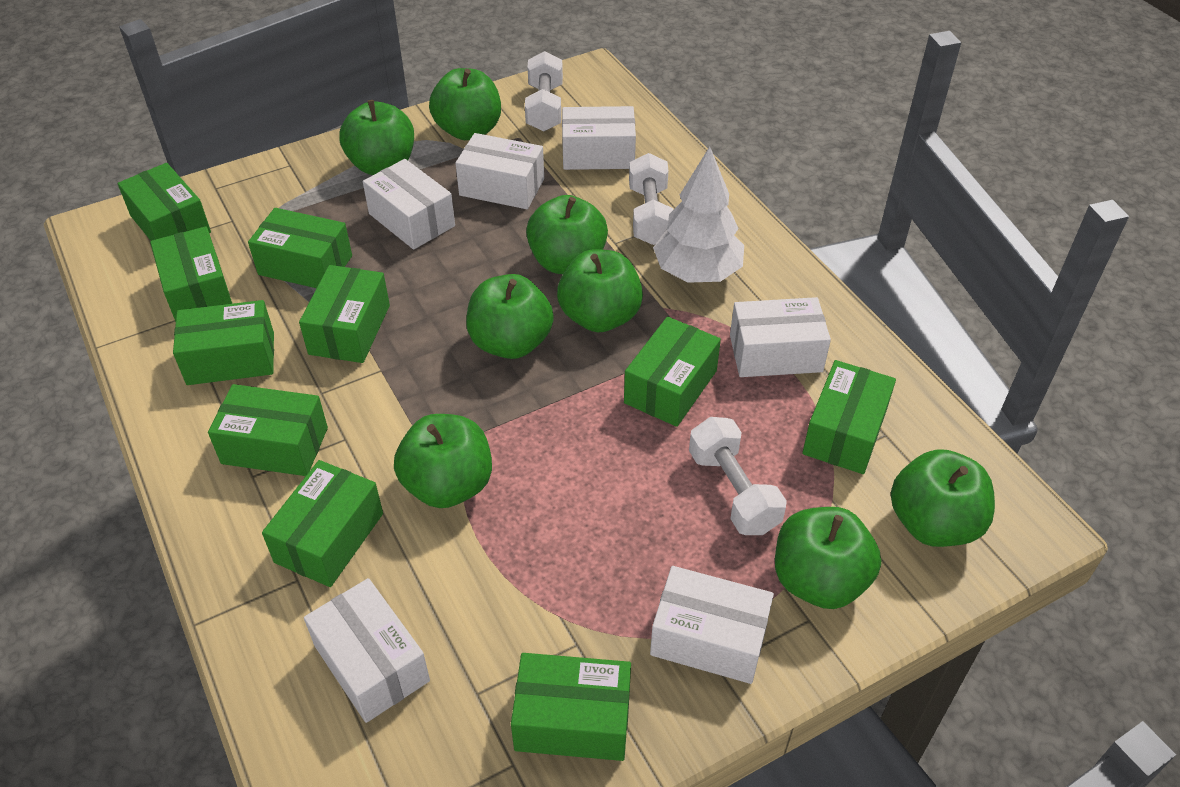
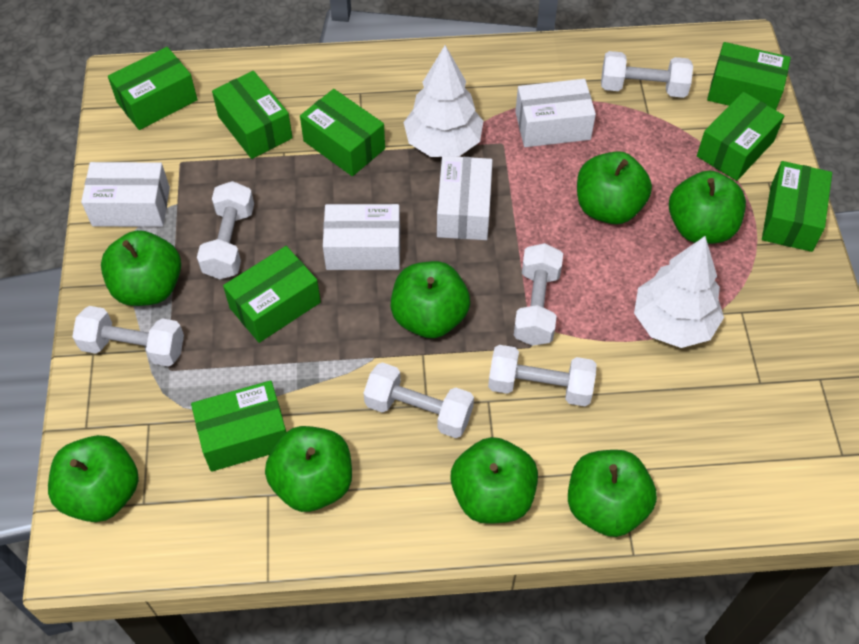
green box: [117,163,211,241] [150,226,232,322] [173,300,274,385] [208,384,328,476] [248,208,352,288] [262,460,383,587] [299,265,390,363] [511,653,631,761] [624,317,721,427] [802,360,896,474] = 10 -> [108,47,198,130] [191,380,286,472] [212,71,293,159] [223,246,321,343] [300,89,385,176] [697,92,784,181] [707,42,791,110] [762,161,832,252] = 8
white box: [304,578,430,723] [363,159,455,250] [455,133,544,209] [562,106,636,170] [650,566,774,684] [730,297,831,377] = 6 -> [81,162,170,227] [323,204,400,270] [437,156,493,240] [515,79,596,147] = 4
white dumbbell: [525,51,563,131] [629,153,673,245] [689,417,787,535] = 3 -> [72,306,184,367] [197,181,254,279] [363,362,474,438] [488,345,596,406] [514,243,563,346] [601,51,693,98] = 6
white tree: [653,146,744,283] = 1 -> [403,45,483,157] [634,236,724,348] = 2

